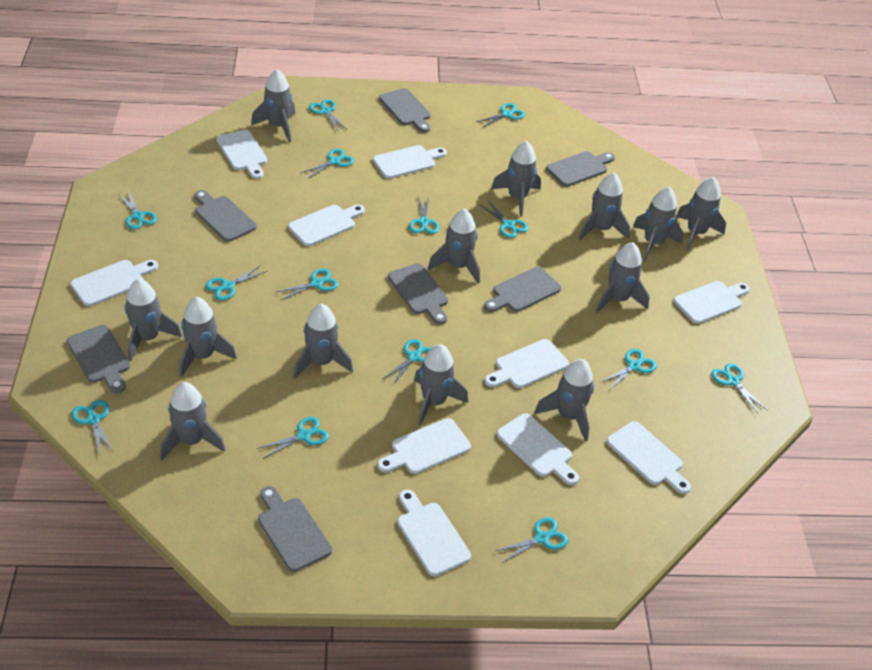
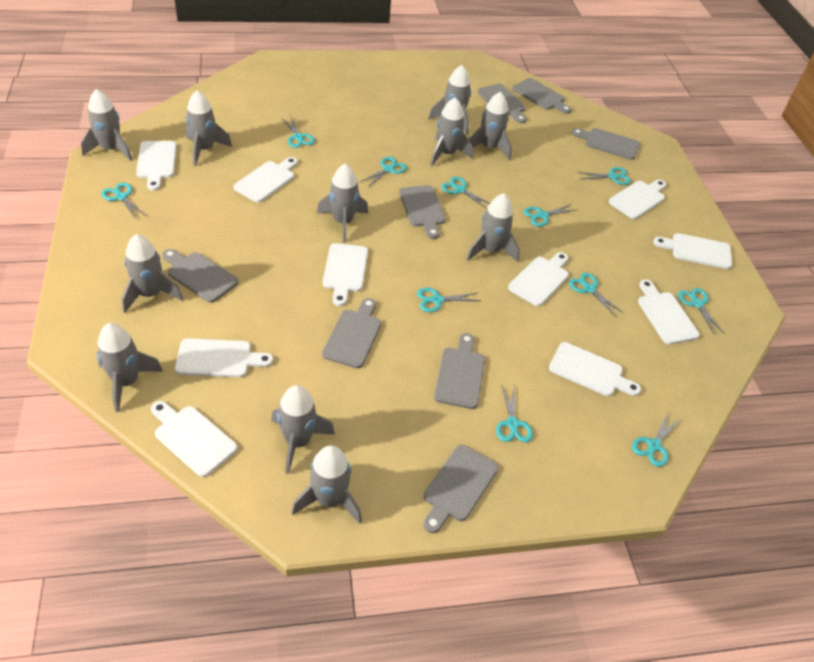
grey cutting board: [67,325,130,393] [195,190,257,242] [258,486,332,572] [379,88,431,133] [388,263,448,325] [484,267,561,312] [546,151,615,187] = 7 -> [162,249,238,303] [322,298,382,368] [399,185,446,239] [423,445,498,533] [434,333,485,409] [477,84,527,123] [513,78,572,114] [571,128,640,160] = 8
grey rocket: [125,278,182,361] [160,382,226,460] [180,297,237,377] [251,69,295,142] [294,304,353,379] [414,344,468,426] [428,208,480,283] [491,141,541,217] [534,359,594,441] [579,172,630,240] [595,242,650,313] [633,187,684,261] [676,177,726,251] = 13 -> [81,89,132,161] [97,323,163,412] [121,234,183,313] [185,90,232,166] [271,385,335,474] [291,445,362,524] [317,164,368,242] [428,65,471,135] [430,97,473,166] [466,193,520,262] [469,92,512,160] = 11
turquoise scissors: [72,400,113,454] [118,190,157,229] [205,265,267,301] [257,417,329,459] [276,268,339,301] [301,149,354,178] [309,99,348,131] [383,339,432,386] [409,196,439,234] [476,103,525,128] [479,200,529,238] [496,517,568,563] [601,349,657,389] [711,363,767,413] = 14 -> [101,183,147,219] [282,117,315,148] [360,157,407,188] [417,288,480,312] [441,177,490,209] [496,384,533,442] [524,204,576,227] [569,273,624,317] [577,167,631,185] [632,412,681,467] [678,288,724,335] = 11

